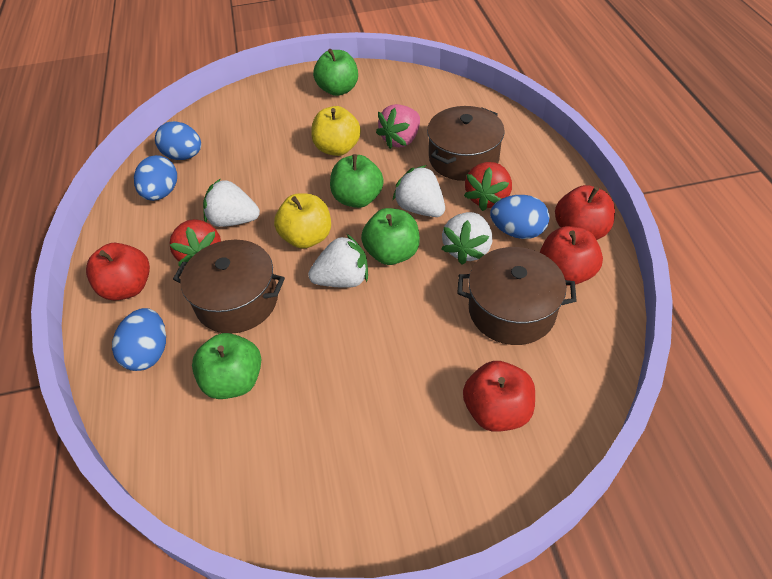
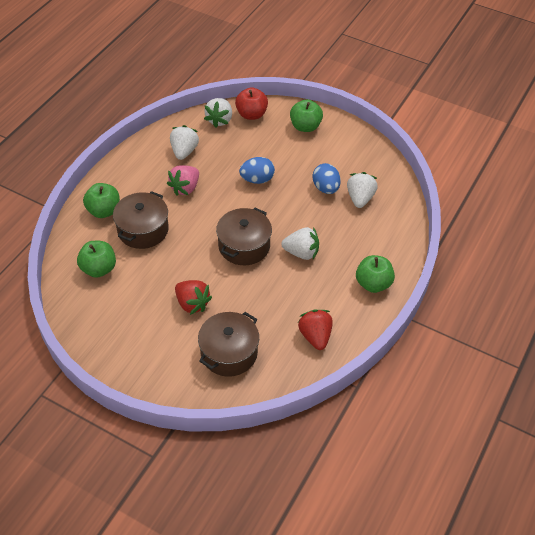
blue egg: [112,308,166,371] [134,155,177,201] [155,121,201,160] [490,195,550,239] = 4 -> [239,157,275,184] [312,163,341,194] = 2
red apple: [86,243,150,300] [463,361,535,432] [540,226,603,286] [555,185,615,240] = 4 -> [235,87,268,120] = 1
yellow apple: [274,193,331,249] [311,106,361,156] = 2 -> none = 0

